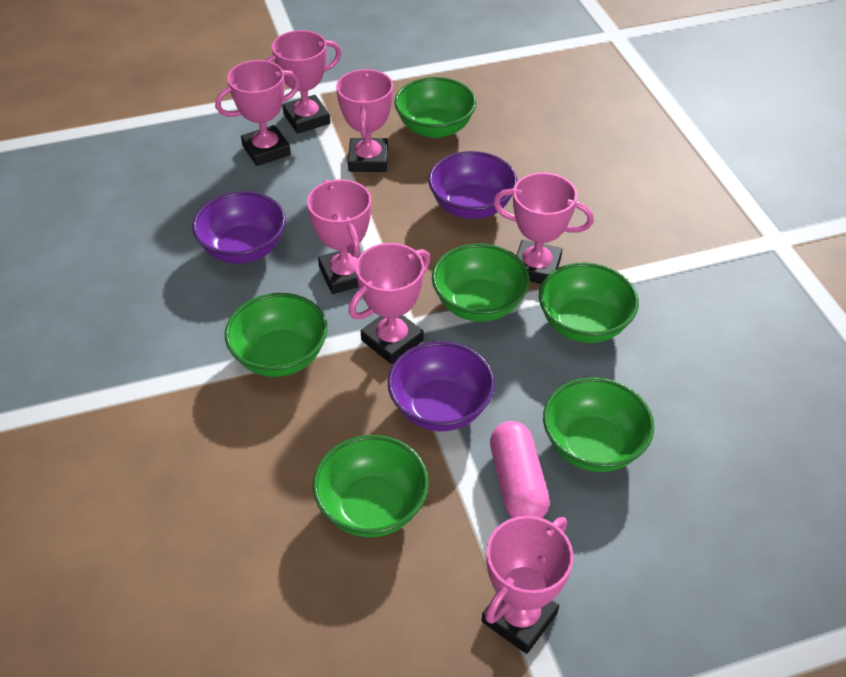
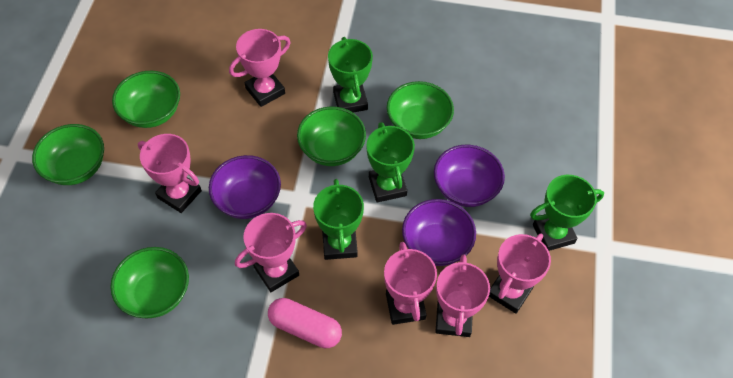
green bowl: [225,293,328,377] [313,435,429,537] [394,77,476,138] [432,243,530,322] [539,262,639,343] [543,377,654,472] = 6 -> [32,124,104,185] [110,247,189,318] [112,71,180,128] [297,107,366,166] [387,81,454,139] = 5
green trophy: none = 0 -> [313,179,364,260] [328,37,373,112] [366,122,415,203] [530,175,604,251] = 4
pink trophy: [215,60,300,166] [265,30,341,134] [307,179,371,294] [336,69,393,172] [349,243,430,364] [482,516,573,654] [493,172,594,284] = 7 -> [138,134,202,213] [229,29,290,107] [235,213,307,292] [384,242,437,325] [435,255,490,337] [489,233,551,314] = 6

